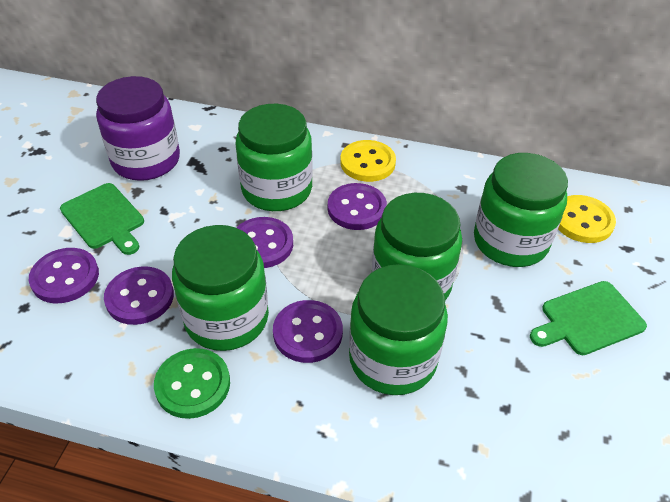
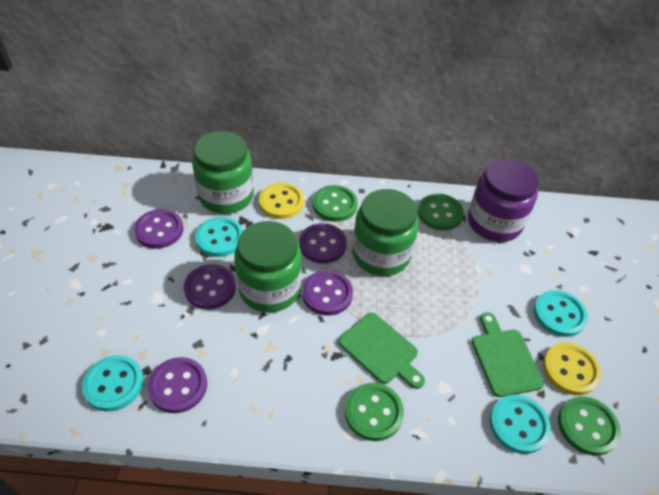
green button: [154,348,230,419] = 1 -> [313,185,358,222] [345,383,404,441] [418,194,464,231] [558,397,621,456] = 4
green jar: [172,225,269,351] [235,104,313,211] [349,264,448,395] [372,193,462,300] [474,153,568,267] = 5 -> [192,131,254,214] [234,221,302,313] [352,189,419,276] = 3
turquoise button: none = 0 -> [82,355,144,411] [195,217,243,257] [490,395,551,454] [534,290,588,337] = 4

